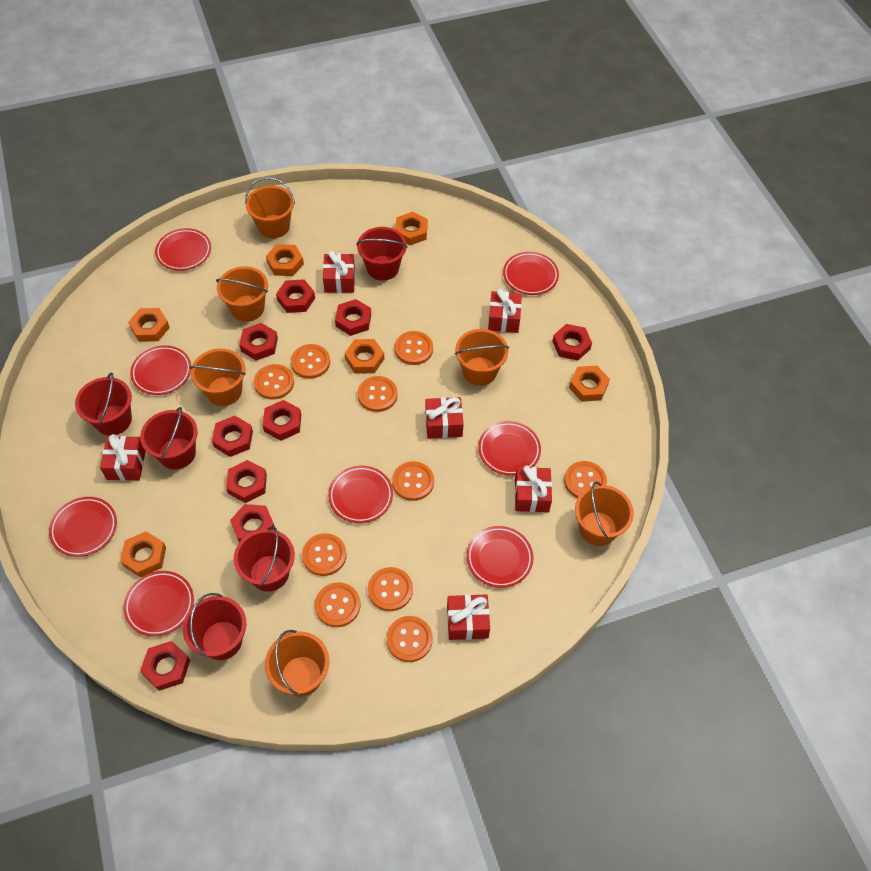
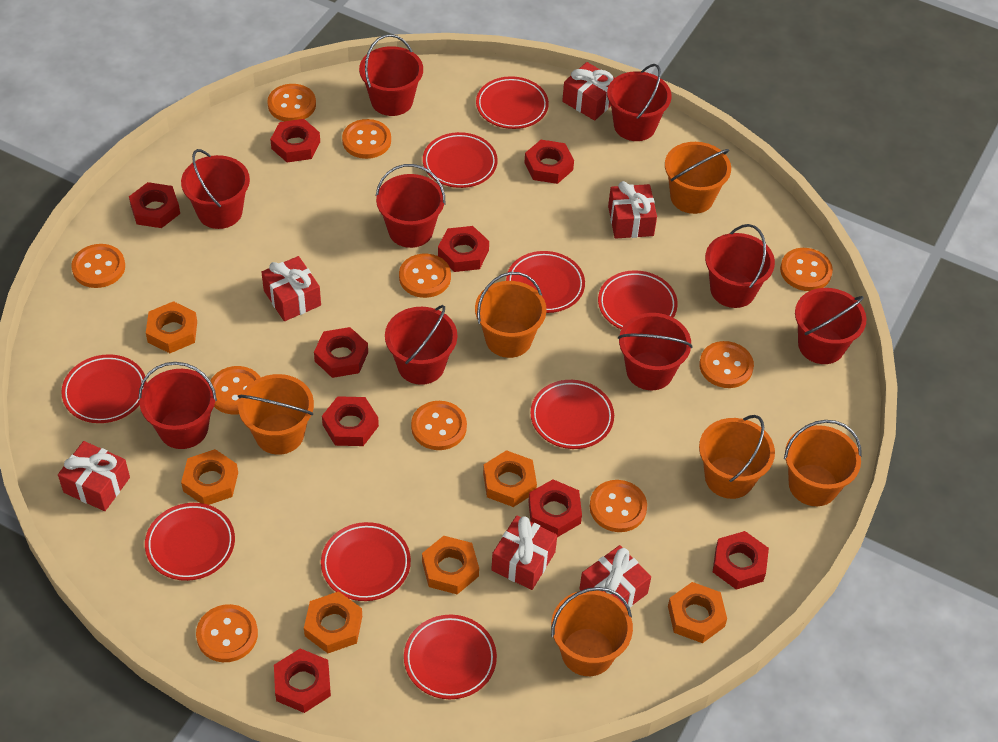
red bucket: [75,373,132,436] [140,407,198,469] [183,593,246,660] [234,526,295,592] [356,227,407,281] = 5 -> [138,362,217,449] [181,149,250,229] [359,34,423,116] [376,164,446,248] [385,305,458,385] [607,64,672,141] [618,313,692,390] [705,224,775,308] [795,288,867,364] = 9
red plate: [49,497,117,557] [123,571,194,637] [130,345,191,395] [155,228,211,271] [328,466,393,523] [466,526,533,588] [478,421,541,476] [503,252,559,295] = 8 -> [61,354,147,423] [145,503,235,581] [321,522,411,601] [404,615,497,699] [423,132,497,188] [476,76,549,129] [506,251,585,313] [530,380,614,449] [598,270,678,329] = 9

